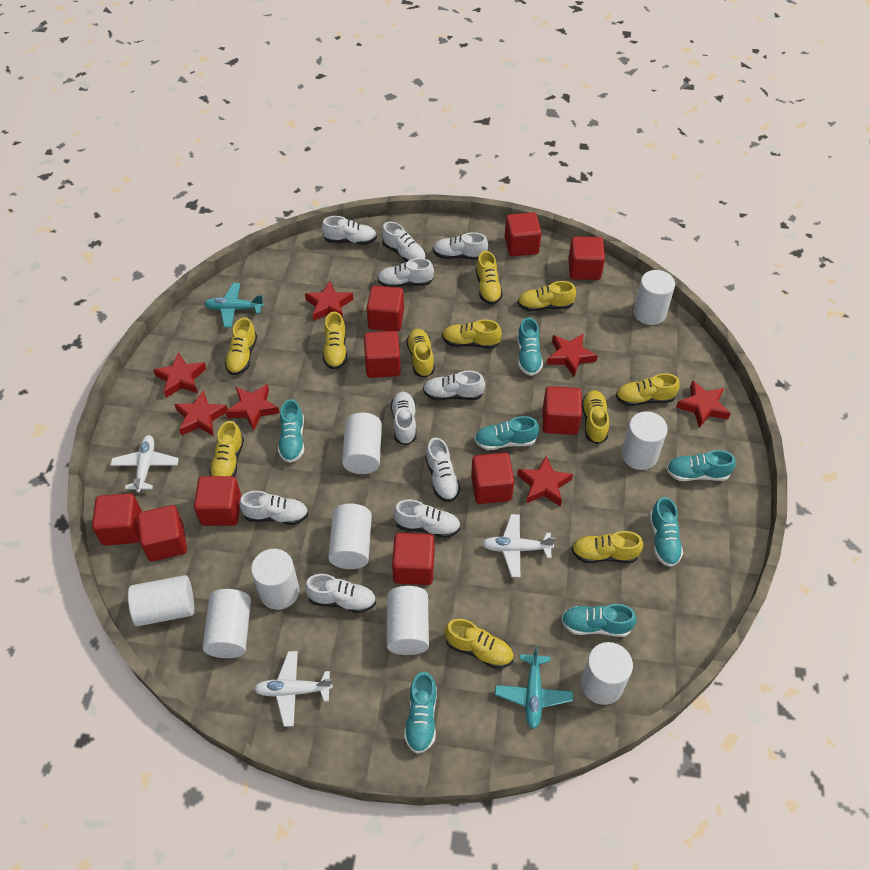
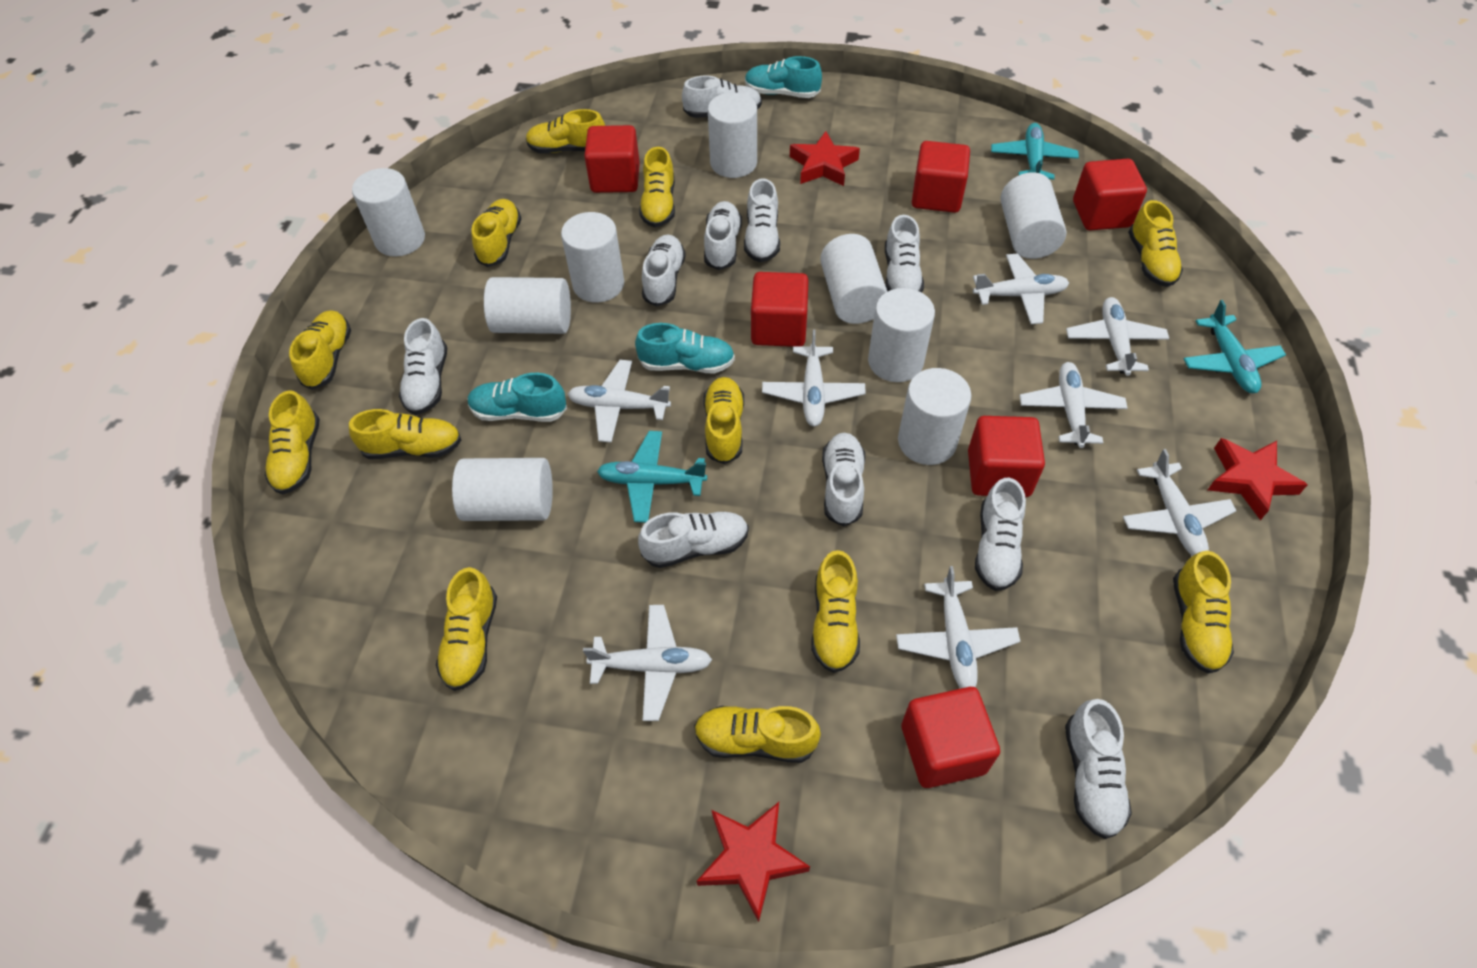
red cube: [92,493,142,546] [137,505,187,561] [194,476,241,526] [364,331,401,378] [367,286,404,332] [392,533,434,585] [471,453,514,504] [505,212,542,257] [543,386,582,435] [569,236,605,280] = 10 -> [584,125,640,193] [751,272,809,347] [902,687,1000,788] [912,141,970,213] [968,416,1045,497] [1073,159,1147,231] = 6
red star: [153,352,206,398] [174,390,228,436] [225,384,279,431] [305,281,354,321] [517,456,573,506] [547,334,598,377] [676,380,731,428] = 7 -> [696,802,810,922] [790,131,860,186] [1208,438,1308,520] = 3
turquoise plane: [204,283,264,328] [495,646,573,729] = 2 -> [597,431,707,523] [991,123,1079,179] [1183,300,1286,393] = 3
turquoise shoe: [278,399,304,463] [404,672,437,754] [474,416,539,450] [517,317,543,376] [561,604,637,637] [649,497,683,567] [666,450,736,481] = 7 -> [467,373,567,422] [635,323,735,373] [745,56,822,98] = 3
white plane: [111,435,179,493] [254,651,333,727] [482,514,556,577] = 3 -> [568,360,671,443] [583,605,712,721] [762,329,866,426] [896,566,1020,688] [973,253,1069,324] [1020,362,1128,448] [1066,297,1169,376] [1123,449,1237,556] = 8
yellow shoe: [209,421,244,477] [225,318,257,375] [323,312,347,370] [406,329,435,378] [442,320,502,349] [445,619,513,668] [476,251,503,305] [517,281,576,311] [572,531,643,563] [582,390,609,444] [616,373,680,406] = 11 -> [265,390,320,495] [289,310,351,390] [349,409,461,459] [436,567,497,691] [471,199,521,267] [526,109,605,153] [639,147,675,227] [694,706,821,763] [703,377,744,464] [811,550,860,673] [1128,200,1183,287] [1173,551,1234,674] = 12

